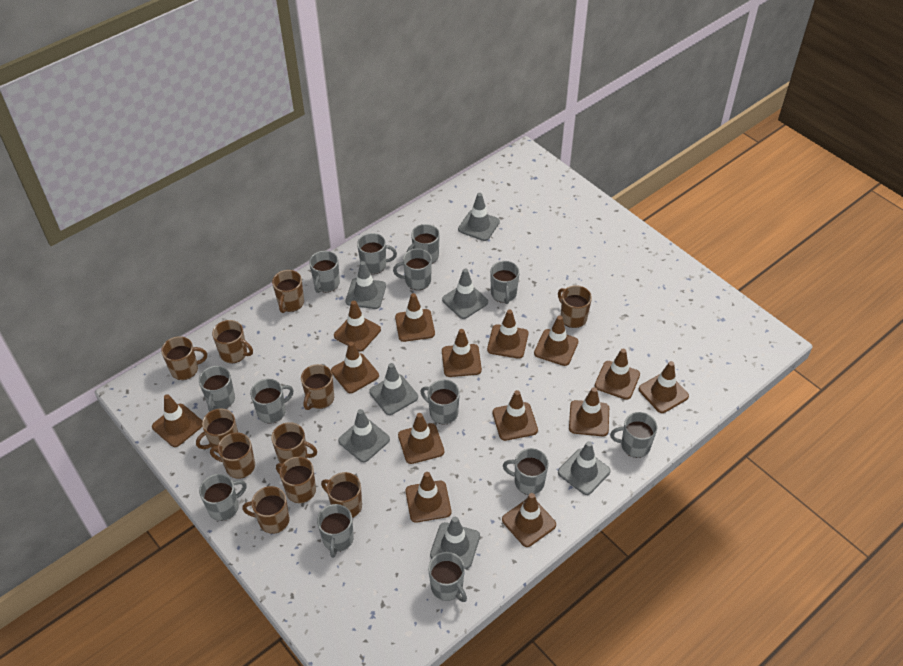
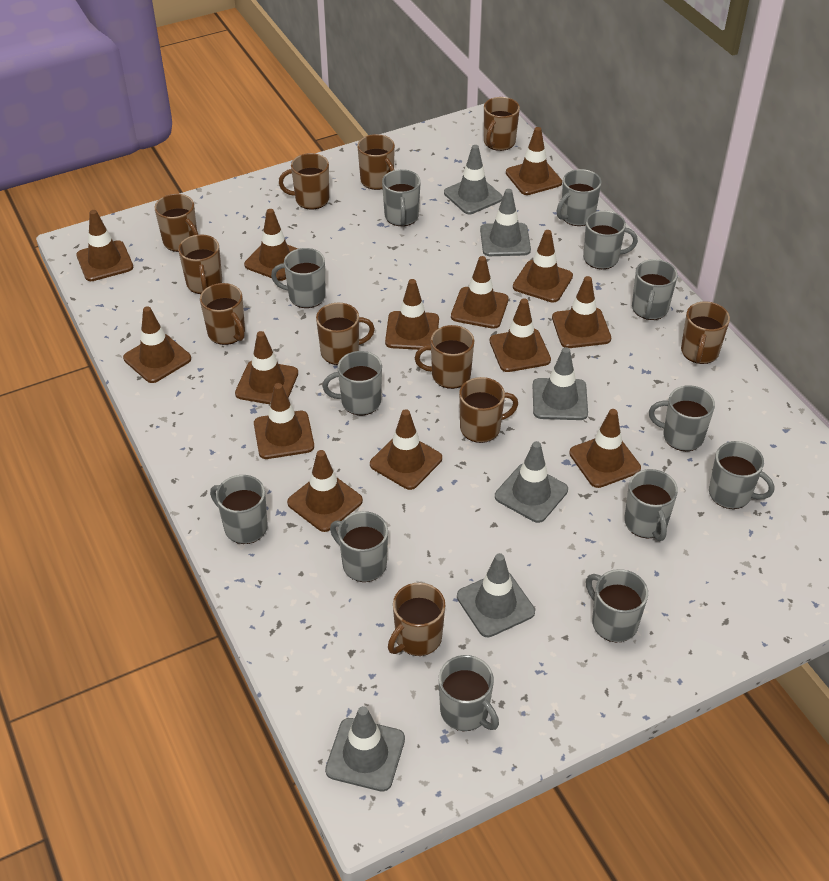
grey traffic cone: [338,409,390,462] [346,261,386,309] [369,363,418,415] [430,517,480,569] [442,268,488,319] [458,193,500,241] [558,441,610,495] = 7 -> [325,706,405,792] [444,145,503,214] [457,553,535,637] [480,189,531,256] [495,441,568,523] [533,347,588,420] = 6

